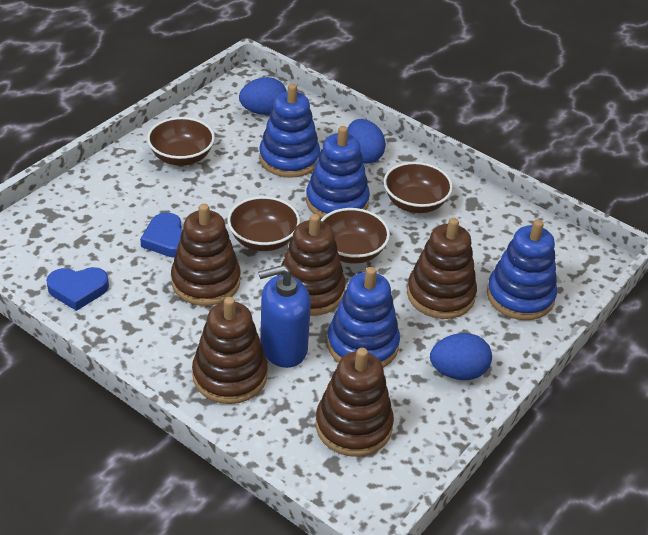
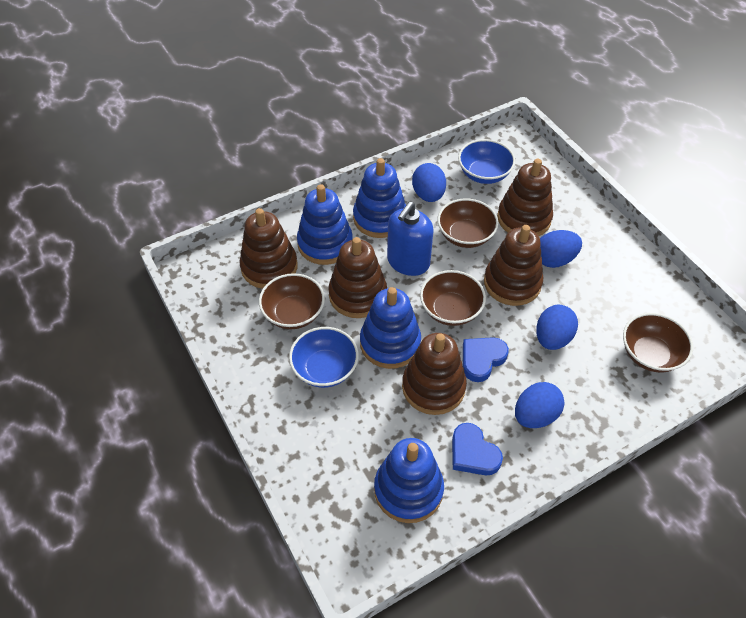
blue bowl: none = 0 -> [289,327,359,388] [458,139,515,184] = 2
blue egg: [239,77,287,115] [347,119,386,164] [430,333,492,380] = 3 -> [412,163,446,202] [515,382,565,428] [536,305,578,350] [540,230,582,268] = 4

